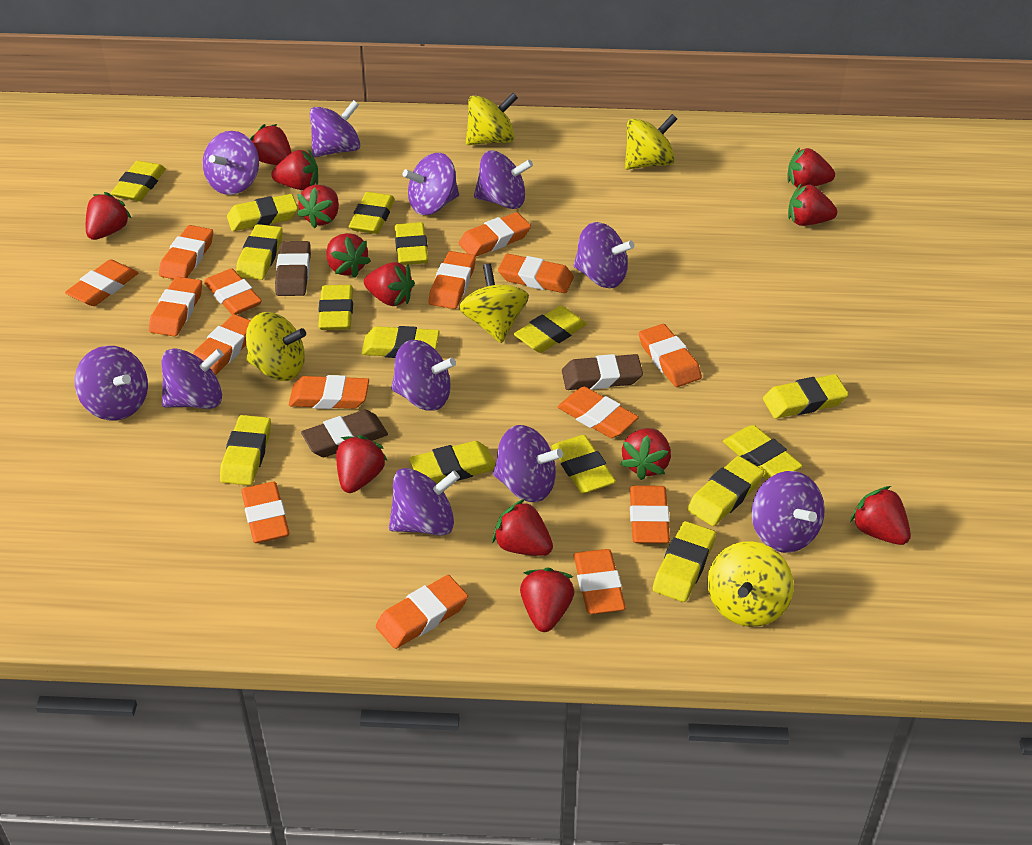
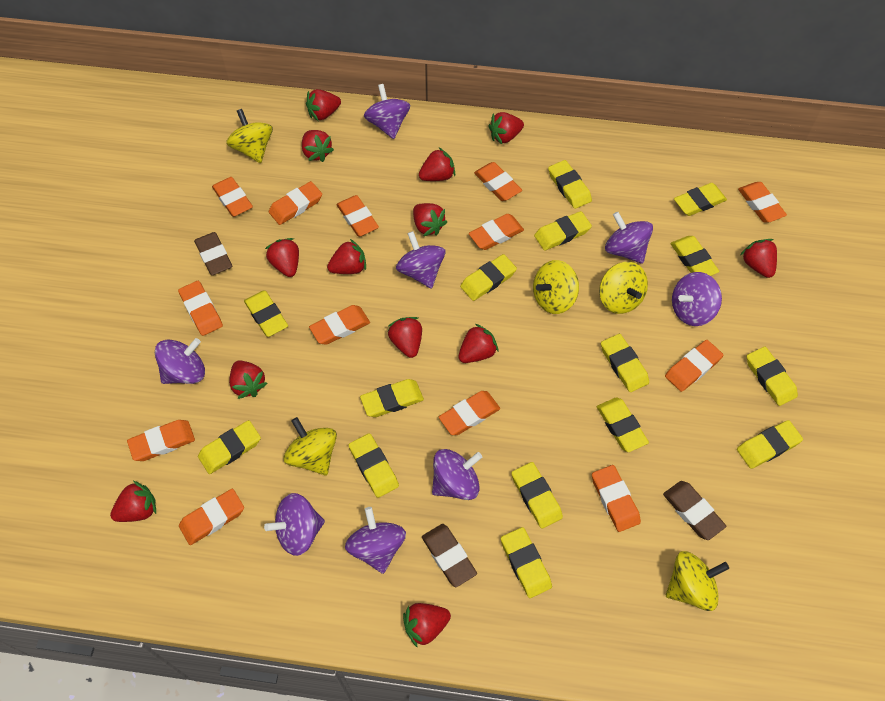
orange eraser: [65,259,138,306] [149,277,202,336] [159,225,213,279] [193,314,251,375] [204,268,262,315] [241,482,289,543] [289,375,369,409] [376,575,468,649] [429,251,476,309] [459,212,531,256] [498,254,574,293] [558,387,639,438] [574,549,626,614] [630,485,670,543] [639,324,702,387] = 15 -> [127,420,195,461] [178,281,223,336] [179,489,244,545] [212,177,253,217] [269,181,322,225] [309,305,370,345] [336,195,379,236] [439,391,500,435] [469,214,524,250] [474,162,522,201] [592,465,641,532] [665,340,723,392] [738,182,787,222] = 13
purple spinning top: [75,346,148,420] [161,348,224,409] [203,131,259,195] [310,100,360,157] [389,468,460,536] [391,340,456,411] [402,153,459,215] [474,150,533,209] [493,425,563,502] [573,222,635,288] [752,471,825,553] = 11 -> [155,338,205,384] [264,493,325,556] [345,507,406,574] [364,84,410,139] [396,231,445,289] [432,449,482,500] [605,212,653,264] [672,272,722,326] = 8

